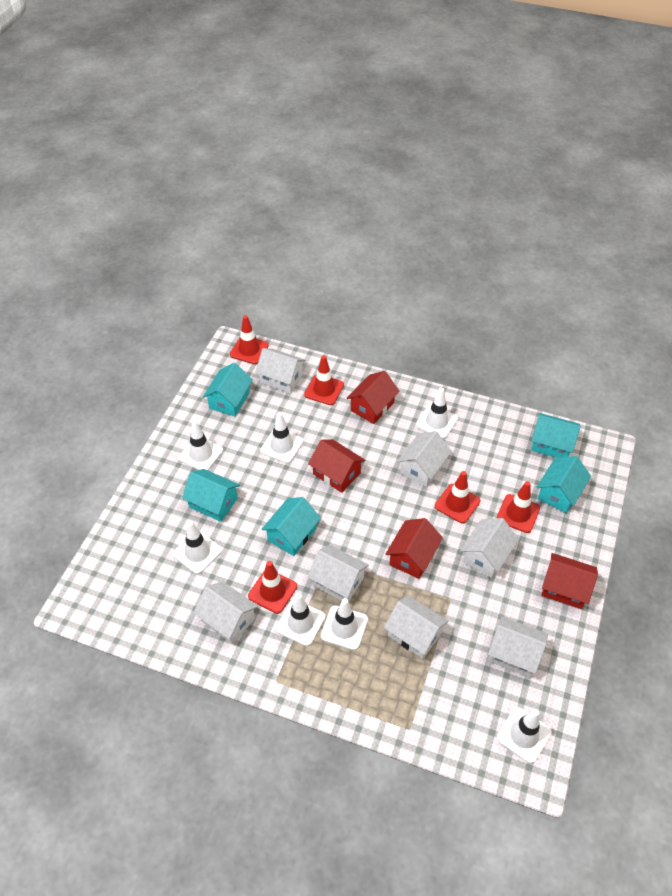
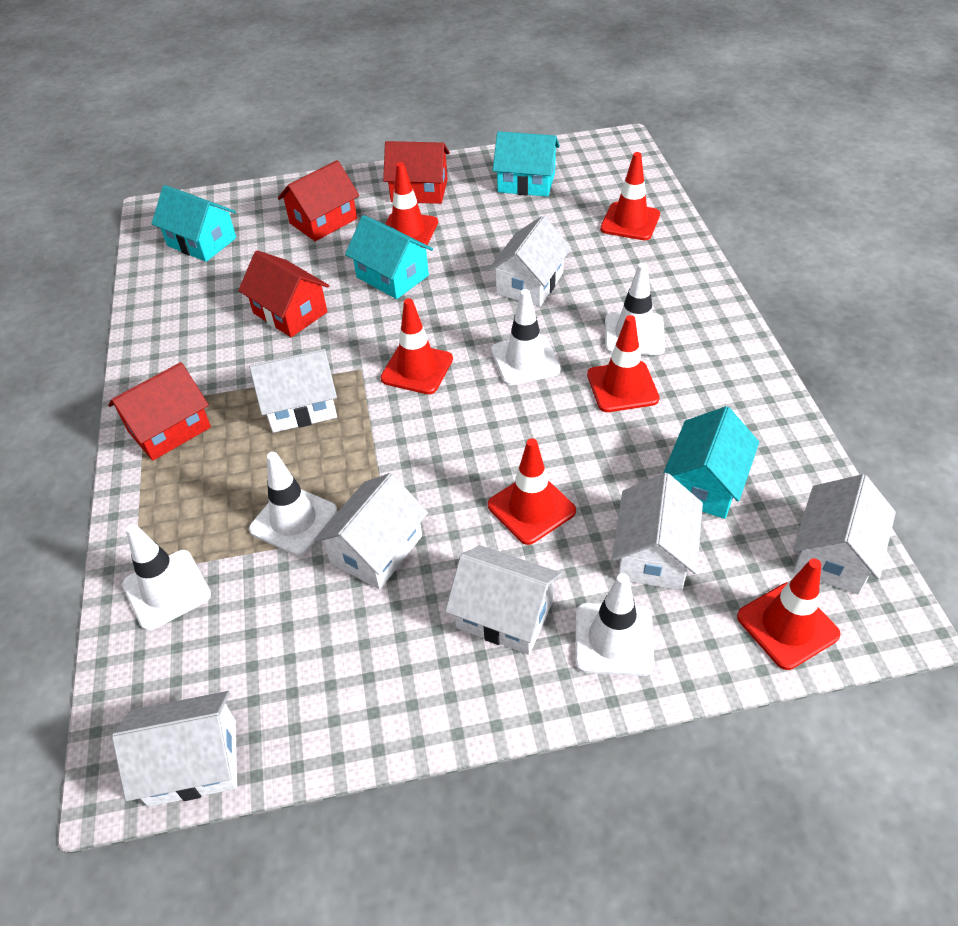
red traffic cone: [230,315,269,364] [248,561,297,614] [304,355,344,405] [435,471,480,523] [497,481,540,533] = 5 -> [380,298,453,394] [385,162,438,248] [488,438,576,545] [587,315,659,412] [600,152,660,240] [737,558,840,670] = 6
turquoise house: [182,469,240,522] [203,363,253,417] [261,497,321,556] [531,413,581,458] [536,456,591,513] = 5 -> [151,185,236,262] [345,215,433,299] [493,131,560,197] [663,406,759,519] = 4
white traffic cone: [173,521,222,574] [179,421,223,470] [260,412,303,463] [276,593,325,646] [321,598,368,650] [416,388,458,439] [497,707,552,763] = 7 -> [122,524,211,631] [249,452,337,556] [491,289,561,385] [575,573,654,676] [605,263,665,355] = 5

